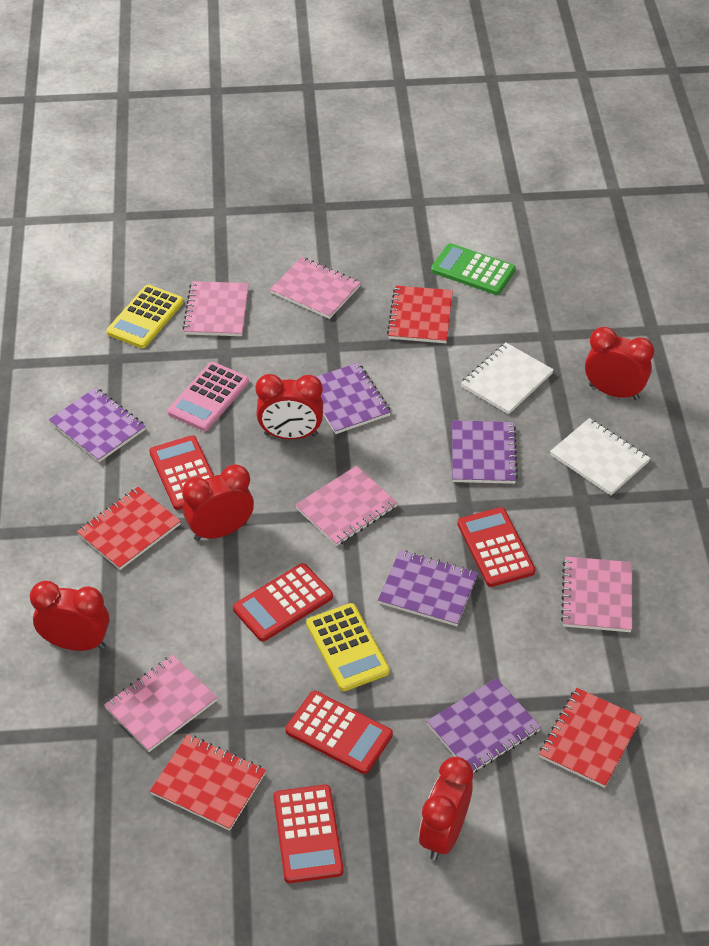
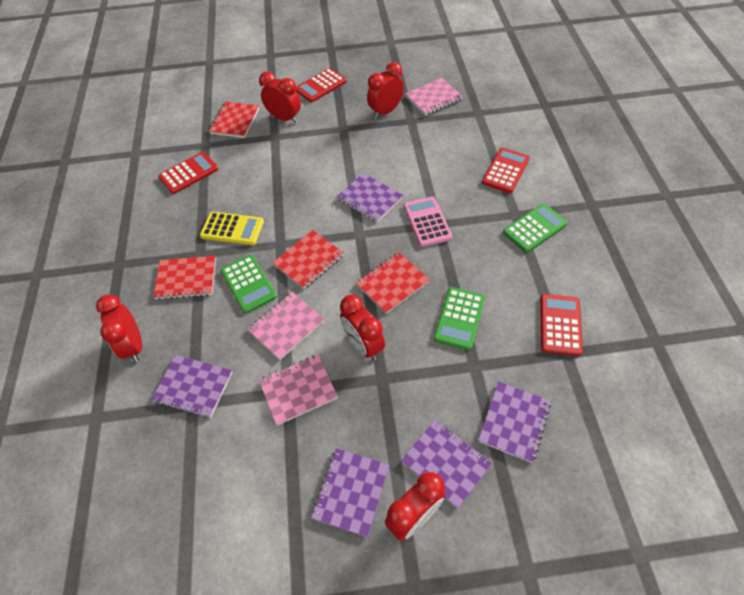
green calculator: [431,243,516,295] = 1 -> [221,255,277,313] [434,287,485,350] [503,204,568,253] = 3
pink notebook: [104,655,217,752] [183,281,249,336] [270,257,361,319] [295,466,398,546] [561,557,632,632] = 5 -> [247,292,325,360] [259,355,338,425] [405,78,463,116] = 3
red calculator: [149,435,214,510] [233,563,333,642] [273,785,344,883] [285,691,393,774] [458,507,535,587] = 5 -> [158,152,219,194] [296,68,347,102] [482,148,530,193] [540,294,583,356] = 4
white notebook: [461,342,554,414] [550,418,650,495] = 2 -> none = 0
yellow calculator: [106,285,184,348] [306,603,390,691] = 2 -> [200,212,264,245] = 1

